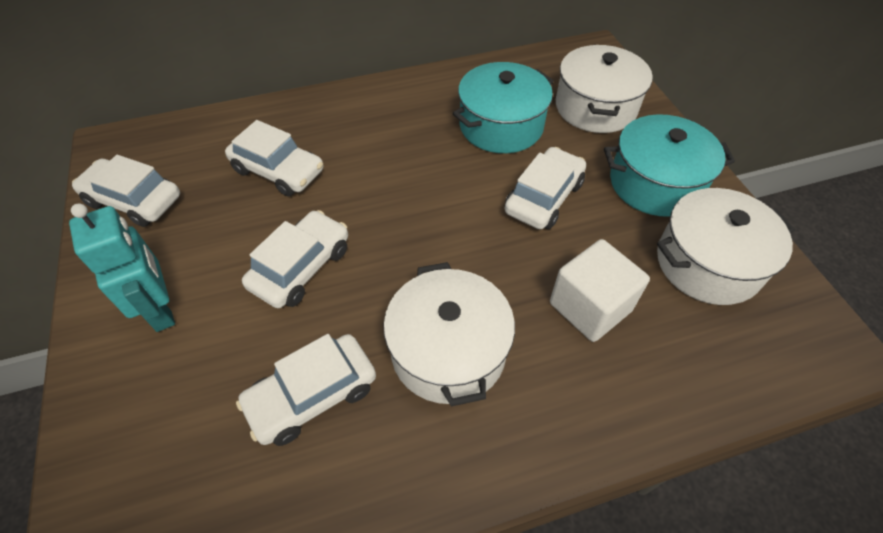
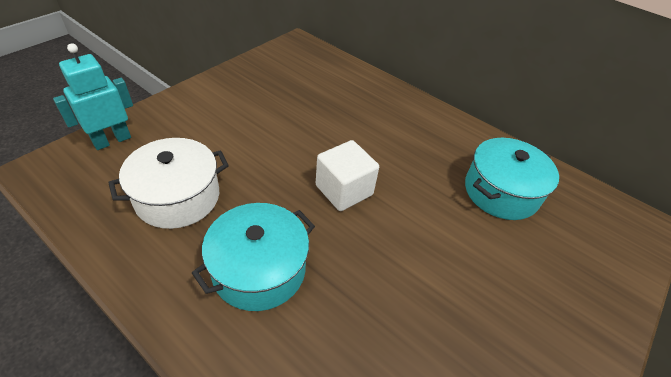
white car: [72,155,180,227] [225,120,323,196] [236,334,376,446] [242,210,348,308] [505,147,586,229] = 5 -> none = 0
white pot: [383,262,515,407] [556,45,653,133] [657,188,795,305] = 3 -> [108,138,229,229] = 1

